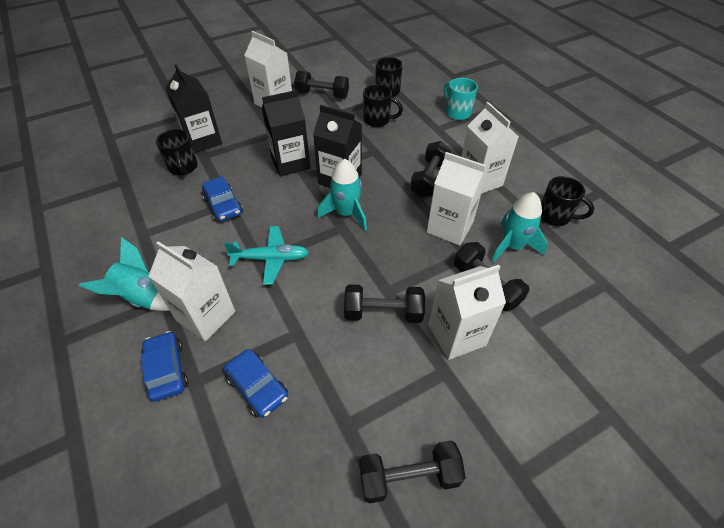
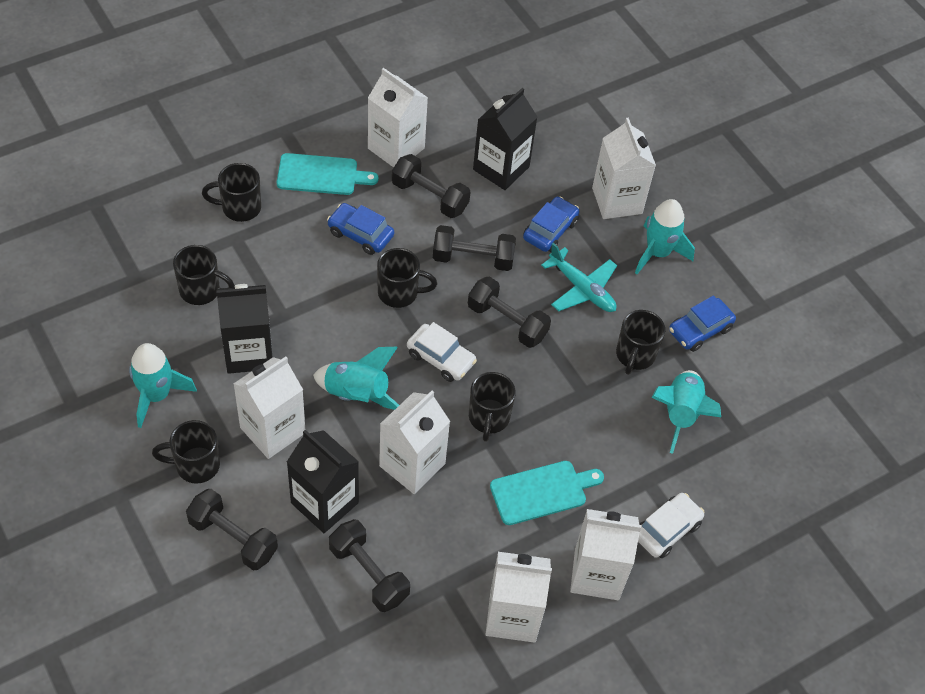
black mug: [156,129,198,175] [363,84,403,127] [376,57,403,97] [541,176,594,226] = 4 -> [152,420,220,484] [173,245,235,305] [202,163,261,222] [377,248,437,308] [469,372,516,442] [616,310,665,375] = 6
turquoise cutting board: none = 0 -> [277,153,378,195] [490,461,604,525] = 2
turquoise mug: [444,78,478,120] = 1 -> none = 0
turquoise rocket: [79,237,170,311] [317,159,367,231] [491,192,548,263] = 3 -> [129,343,197,428] [313,347,399,410] [635,199,695,274] [652,370,721,454] = 4
white car: none = 0 -> [407,322,477,382] [638,493,704,558] = 2
white carton: [148,241,235,342] [244,31,292,108] [427,152,487,246] [429,265,506,360] [461,102,519,194] = 5 -> [233,356,305,459] [368,68,428,168] [379,391,451,494] [486,552,552,643] [570,509,641,600] [592,118,656,219] = 6

